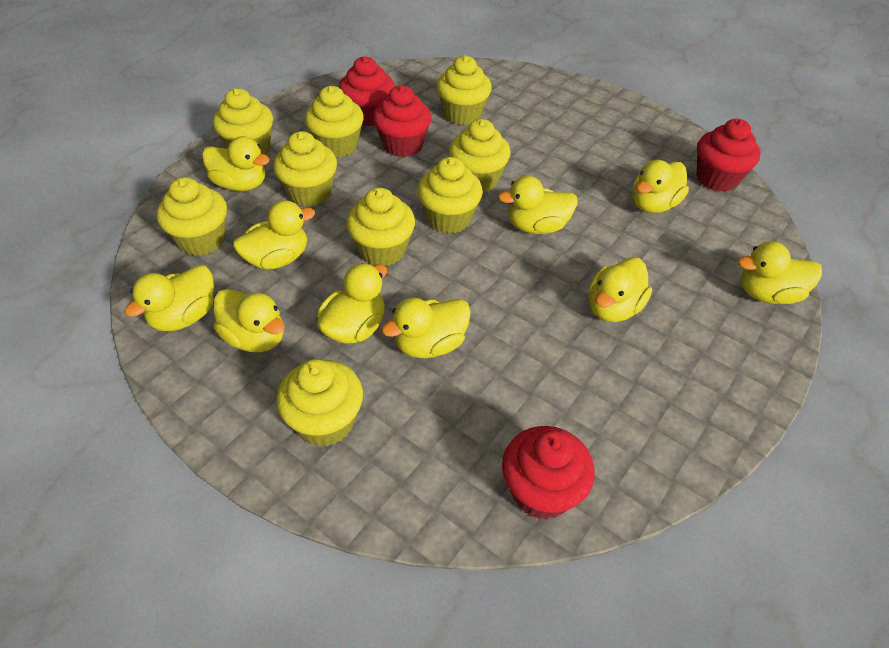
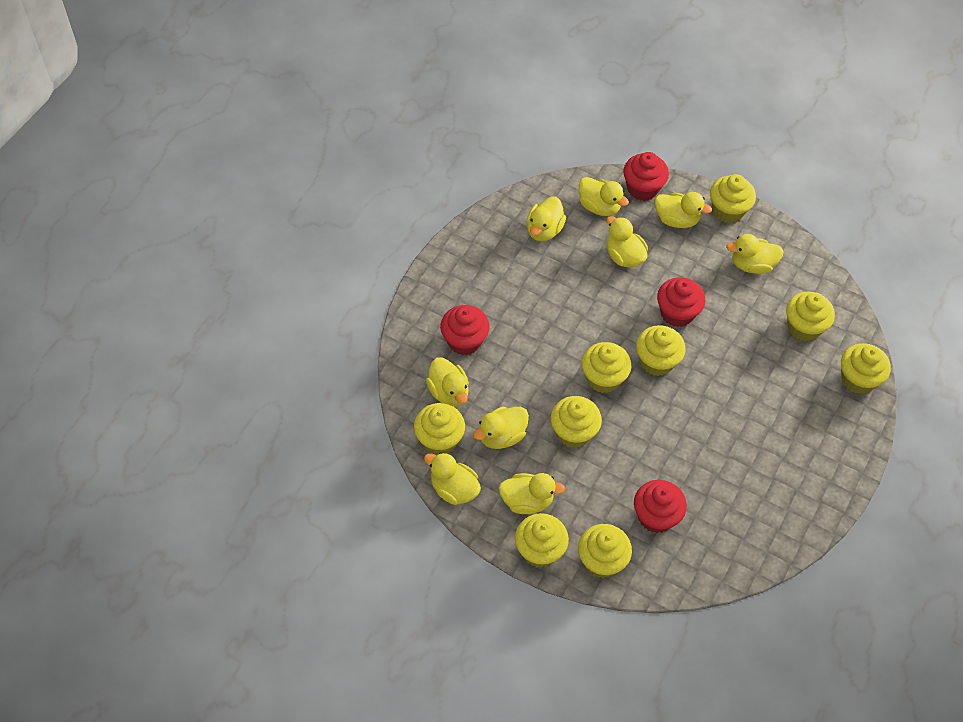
yellow duck: [124,265,214,331] [202,136,270,191] [213,289,285,352] [233,200,315,270] [317,263,387,344] [382,298,471,358] [498,176,578,234] [589,257,652,322] [632,160,689,213] [738,242,822,304] = 10 -> [424,452,481,505] [426,357,469,407] [473,407,529,449] [499,473,565,514] [527,197,566,241] [579,177,629,216] [606,216,648,267] [655,192,712,228] [726,234,784,274] = 9

